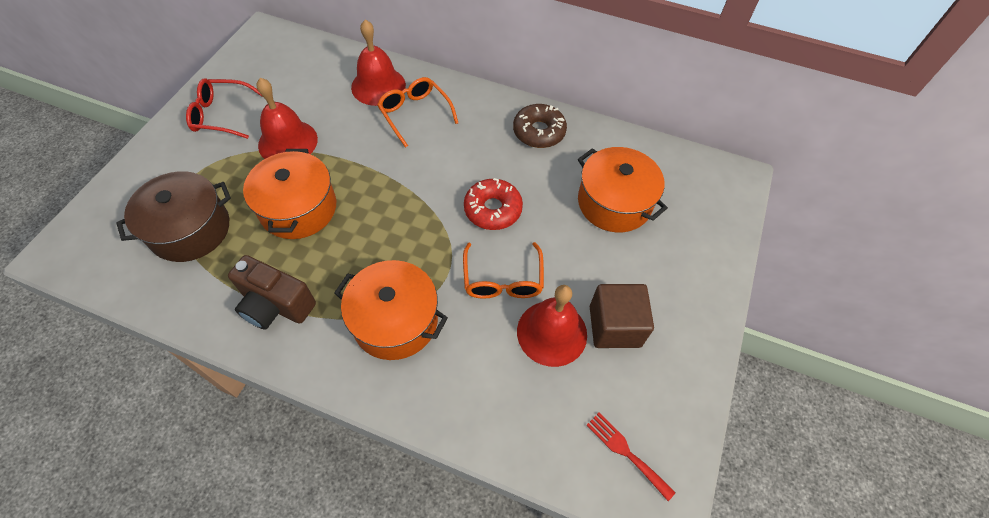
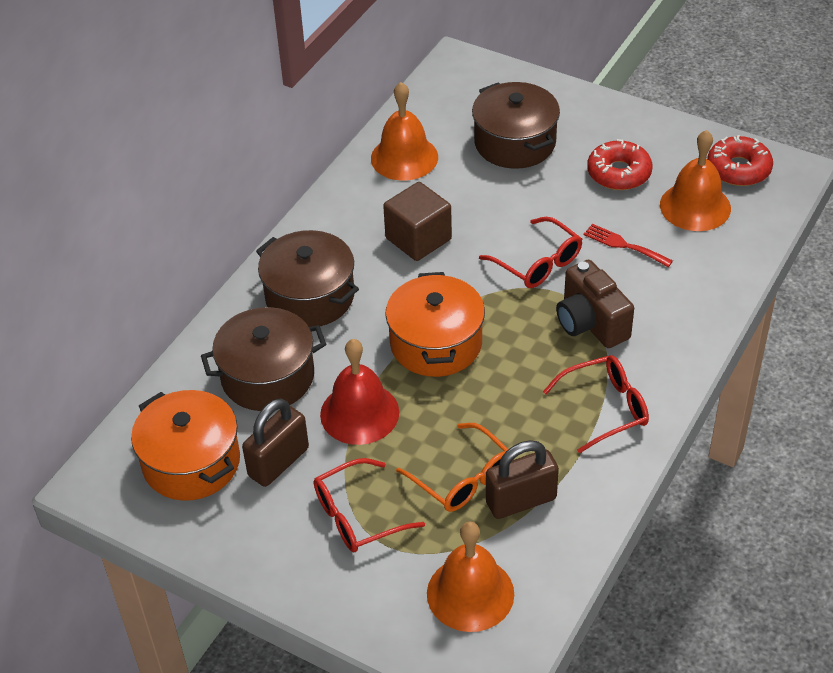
brown donut: [513,104,567,148] = 1 -> none = 0
brown padlock: none = 0 -> [242,399,309,487] [486,440,559,519] = 2
brown pot: [116,171,231,262] = 1 -> [201,307,326,411] [256,230,359,327] [472,82,560,169] = 3
orange bell: none = 0 -> [371,82,438,181] [427,522,514,632] [660,130,731,231] = 3
orange glasses: [377,77,458,148] [463,242,544,299] = 2 -> [396,423,508,512] = 1
orange pot: [243,149,336,239] [334,260,448,360] [578,147,668,233] = 3 -> [131,390,240,501] [385,272,485,377] = 2
red bell: [257,78,318,159] [351,20,406,106] [517,285,587,367] = 3 -> [320,339,399,445] = 1
red donut: [464,178,523,230] = 1 -> [587,139,652,190] [707,135,773,186] = 2
red glasses: [186,78,262,139] = 1 -> [314,458,425,553] [479,217,582,288] [543,355,649,454] = 3

